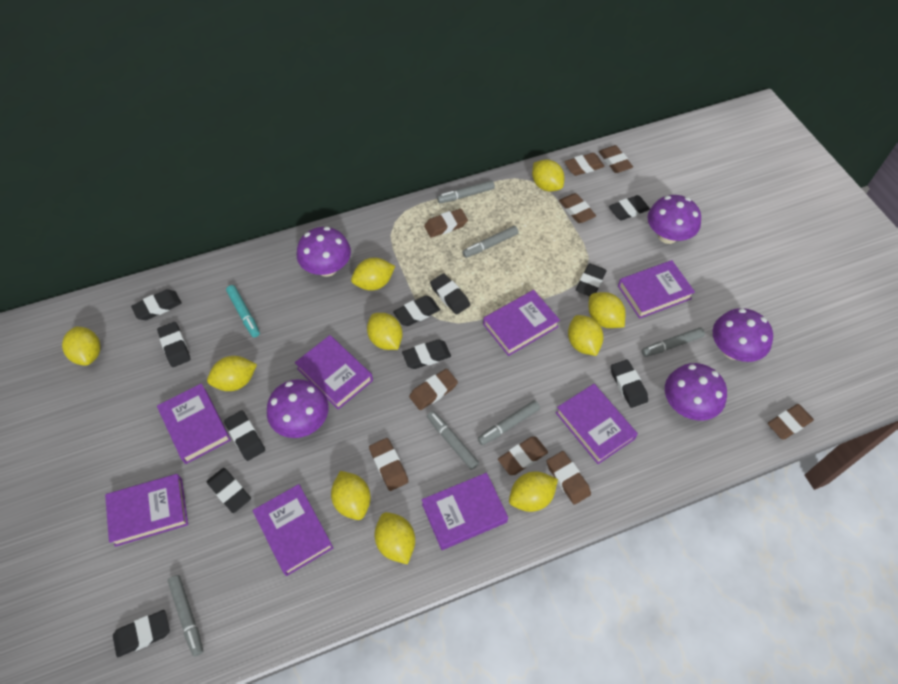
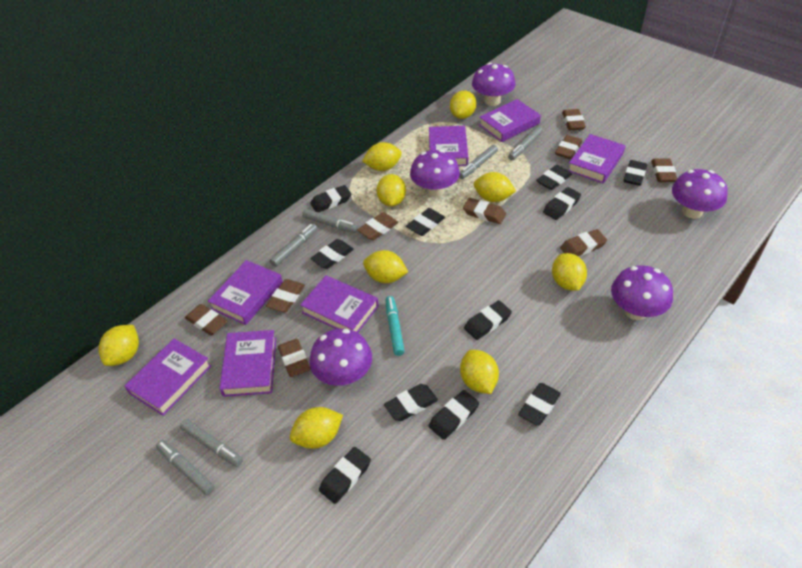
purple book: [105,474,188,547] [157,383,231,464] [253,484,333,576] [295,335,373,410] [422,473,508,550] [483,290,560,356] [556,384,638,464] [618,260,695,319] = 8 -> [124,338,211,416] [208,260,283,325] [219,330,276,397] [300,275,379,333] [429,126,468,166] [479,99,541,142] [568,134,625,183] = 7
yellow lemon: [62,327,101,366] [207,356,257,391] [331,471,371,520] [351,258,395,291] [367,313,403,350] [375,512,415,565] [509,471,558,512] [532,159,564,192] [568,315,603,356] [588,292,625,328] = 10 -> [98,325,139,366] [290,407,343,449] [362,142,402,171] [363,250,408,283] [376,174,406,207] [450,90,476,119] [460,350,499,394] [474,172,516,202] [552,253,587,291] = 9

